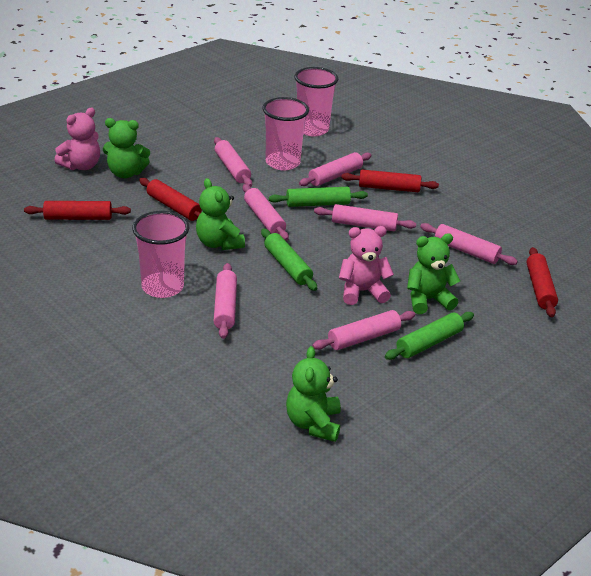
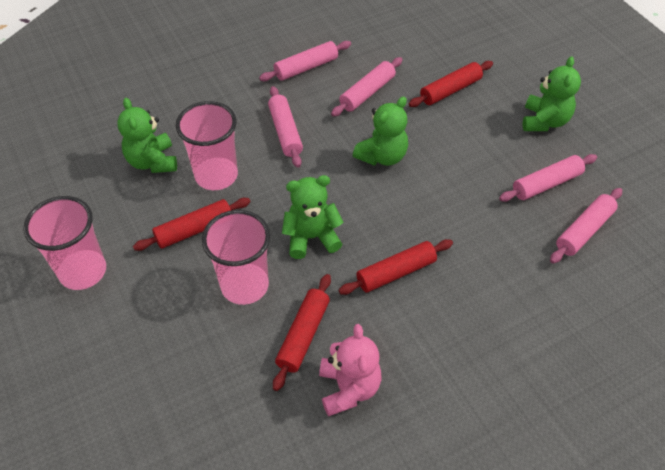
green rolling pin: [261,229,317,291] [269,187,368,207] [385,312,474,360] = 3 -> none = 0
pink rolling pin: [214,137,252,187] [214,263,237,339] [243,184,289,241] [299,152,372,186] [312,310,415,350] [314,204,416,231] [420,223,518,265] = 7 -> [259,41,351,81] [268,86,303,168] [331,57,403,117] [499,154,597,202] [550,188,622,264] = 5
pink teddy bear: [54,108,100,170] [339,226,394,305] = 2 -> [319,324,381,416] = 1

